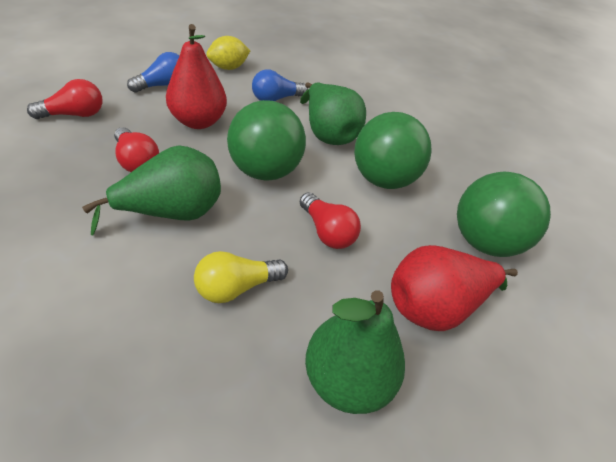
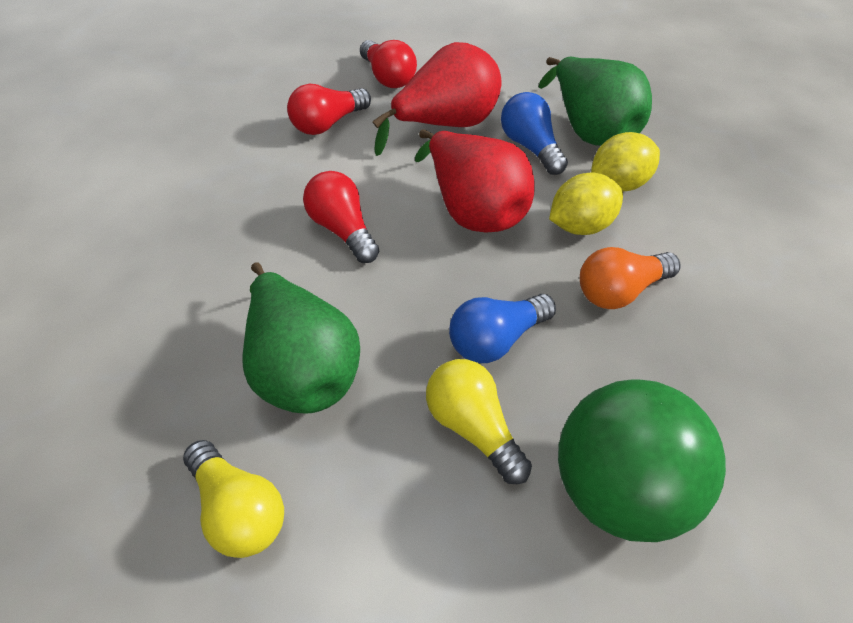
green ball: [227,100,306,181] [354,112,432,189] [457,172,551,257] = 3 -> [558,379,726,542] = 1
green pear: [82,145,221,235] [300,82,366,145] [305,290,405,414] = 3 -> [242,263,360,413] [538,57,652,146] = 2
orange light bulb: none = 0 -> [580,247,680,309] = 1
yellow lemon: [206,36,250,70] = 1 -> [549,172,623,235] [591,132,660,191] = 2
yellow light bulb: [194,251,288,303] = 1 -> [183,440,284,558] [426,359,532,484] = 2

